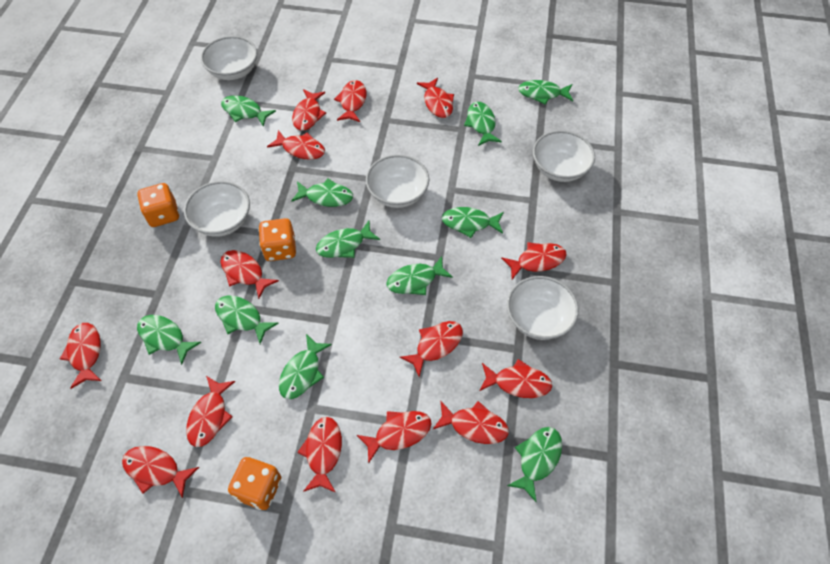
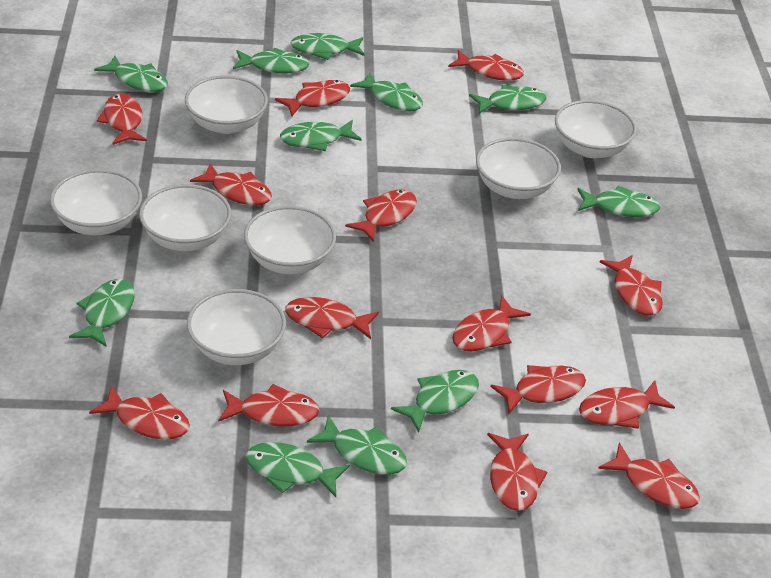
orange dice: [137,183,179,227] [228,457,281,510] [258,218,296,261] = 3 -> none = 0
white bowl: [184,181,250,237] [201,36,257,80] [366,155,429,208] [507,276,579,340] [533,131,595,182] = 5 -> [50,169,142,235] [139,184,231,251] [185,75,268,134] [187,289,286,365] [244,206,336,274] [476,138,561,199] [555,100,637,158] = 7

